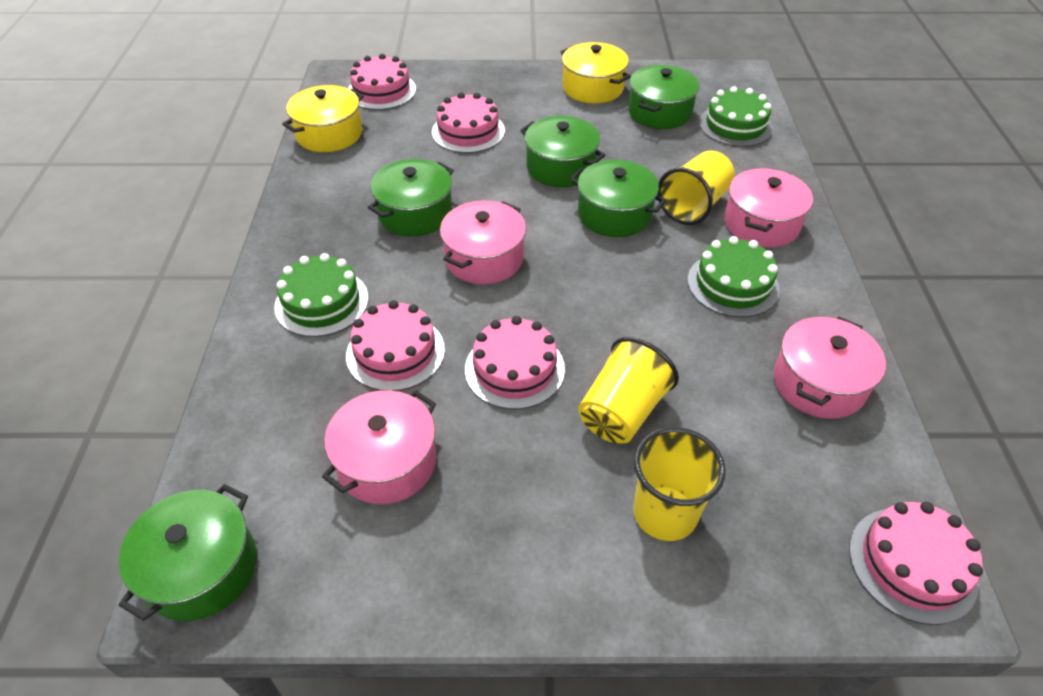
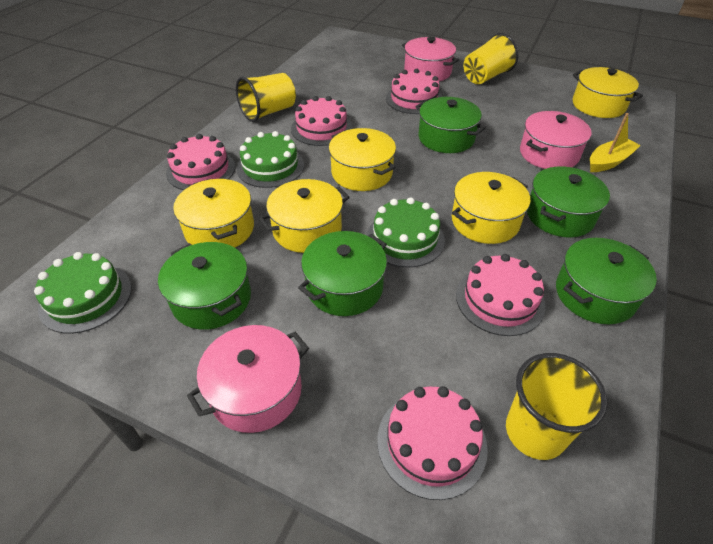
pink pot: [322,390,436,504] [440,201,526,284] [724,169,813,248] [774,317,886,419] = 4 -> [187,325,309,433] [402,37,459,81] [520,111,592,169] = 3
yellow boat: none = 0 -> [590,113,641,172] = 1
yellow pot: [282,85,364,152] [561,42,631,104] = 2 -> [173,179,254,248] [259,179,350,253] [329,128,396,191] [452,172,530,244] [572,67,643,118] = 5

